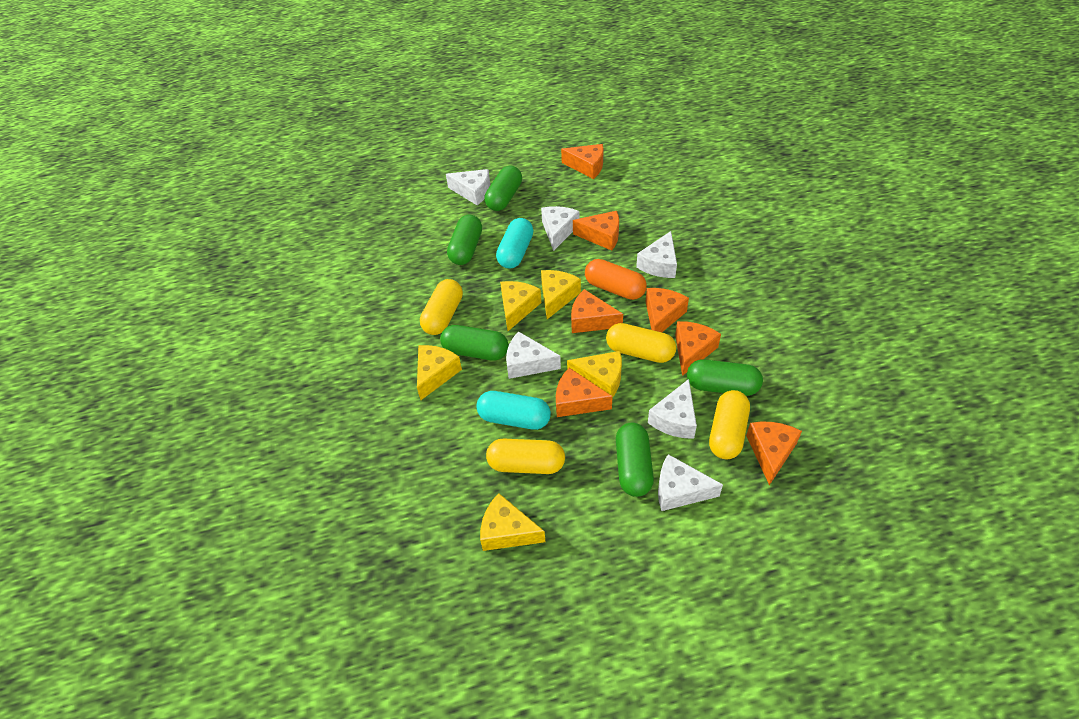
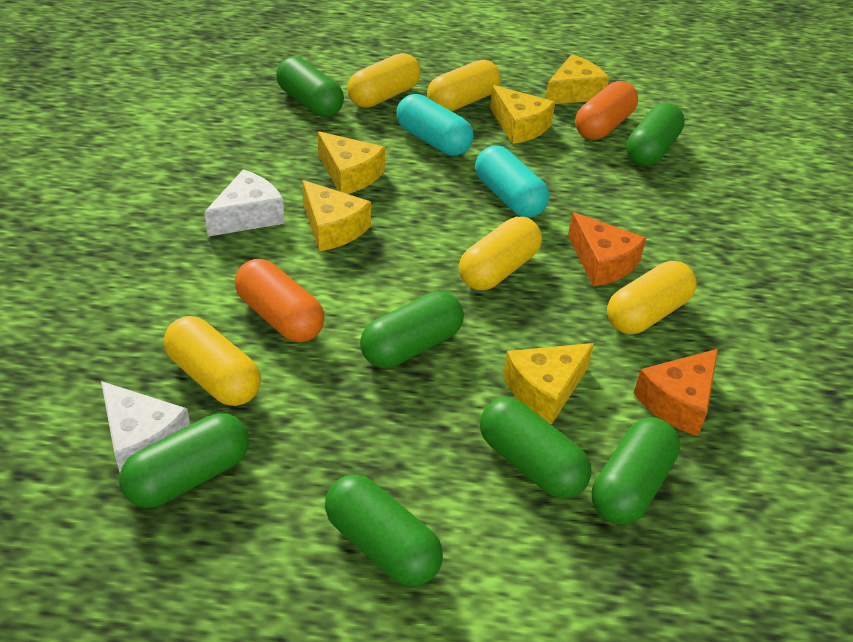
green capsule: [440,325,509,361] [447,215,482,265] [485,165,522,211] [616,422,654,497] [687,359,763,396] = 5 -> [119,413,249,508] [276,57,344,117] [325,475,443,587] [360,291,464,368] [480,397,592,499] [592,417,680,525] [626,103,685,166] = 7
orange capsule: [585,259,647,300] = 1 -> [235,259,325,342] [575,81,638,140] = 2
orange cheese: [556,368,613,417] [561,144,604,179] [571,289,623,333] [573,211,619,251] [645,288,689,332] [675,321,721,376] [746,422,802,485] = 7 -> [568,212,646,286] [634,349,718,436] = 2
white cheese: [446,169,490,205] [506,331,561,379] [541,206,579,251] [636,231,677,278] [648,379,697,439] [658,454,723,511] = 6 -> [101,381,190,473] [204,169,285,236] = 2
yellow capsule: [420,279,463,335] [486,438,565,474] [606,323,676,363] [709,390,750,459] = 4 -> [164,316,261,406] [347,53,421,108] [427,60,501,111] [459,217,542,290] [607,261,697,334] = 5

